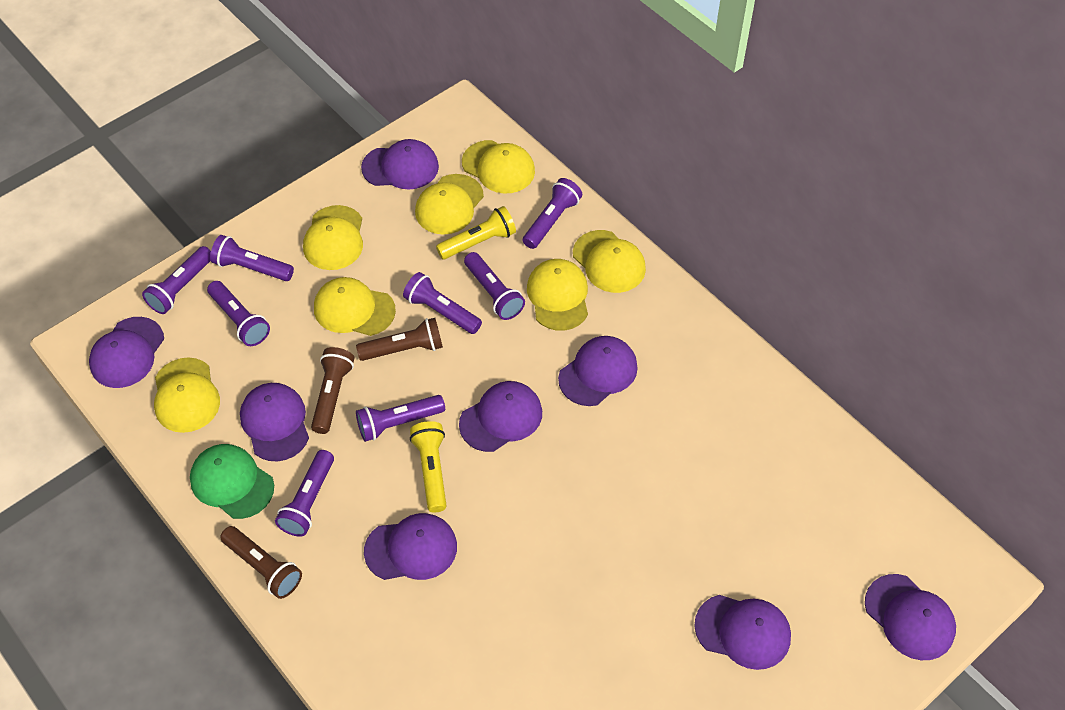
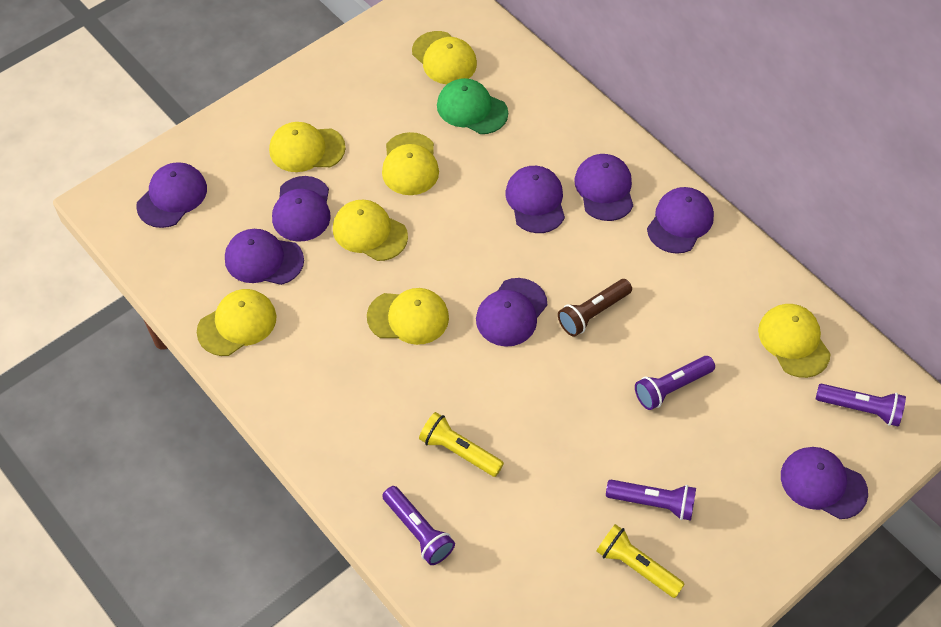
brown flashlight: [220,526,302,599] [311,347,354,434] [356,318,443,361] = 3 -> [558,279,632,337] = 1
purple flashlight: [142,246,211,314] [207,281,270,346] [210,235,294,281] [275,450,334,537] [356,395,445,442] [403,272,482,334] [464,252,525,320] [523,178,582,249] = 8 -> [382,486,455,565] [606,480,696,521] [635,356,715,410] [816,384,906,427] = 4

